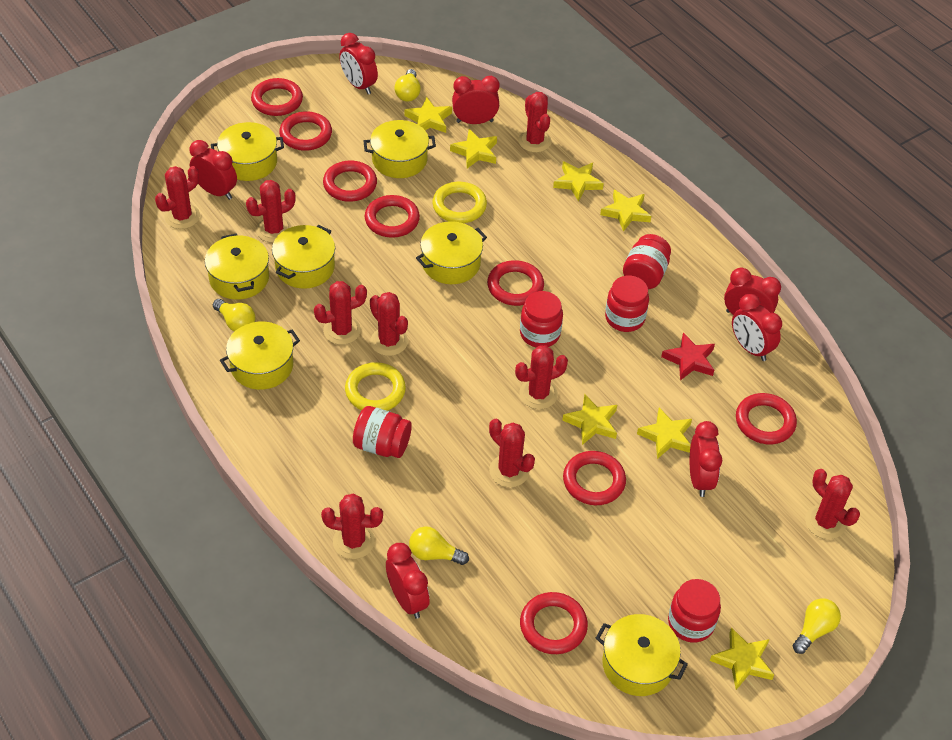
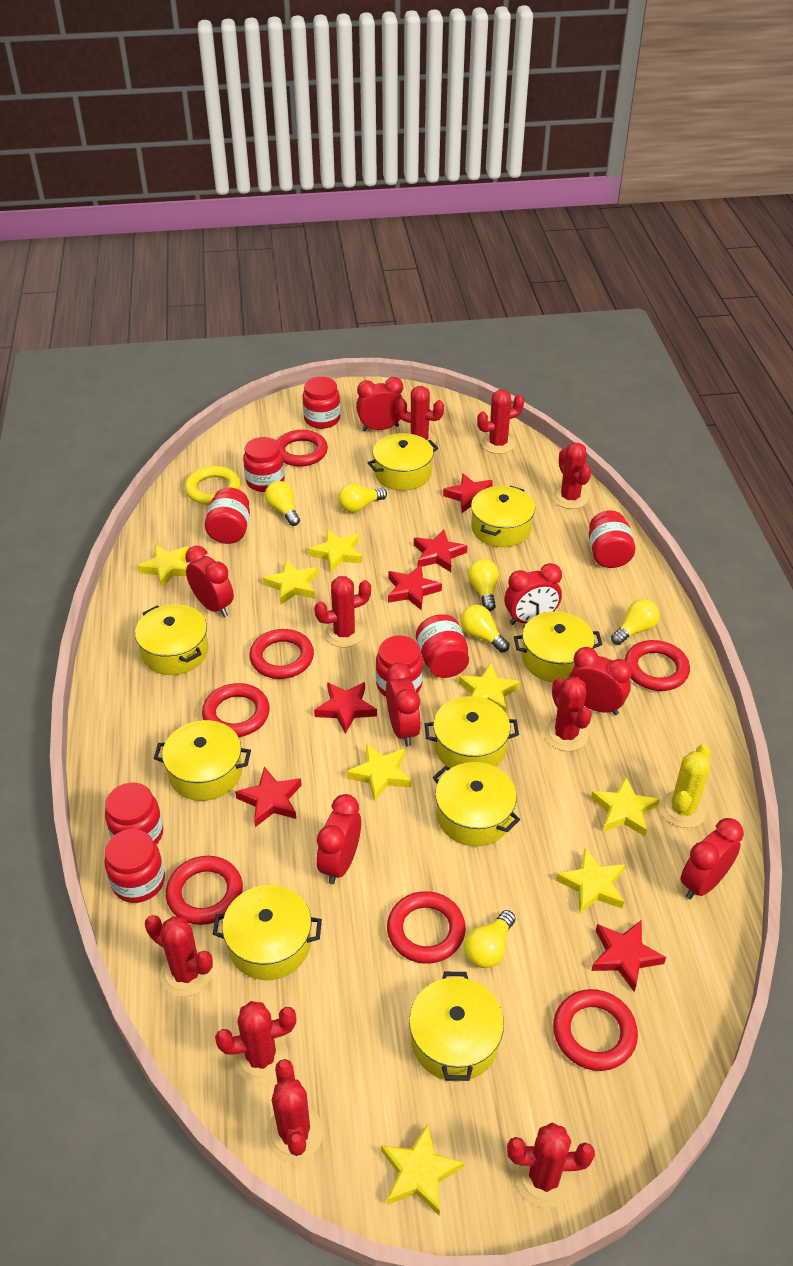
red jar: [353,406,412,458] [520,291,563,348] [605,276,649,332] [623,234,671,289] [668,579,721,643] = 5 -> [104,829,165,903] [105,782,163,845] [205,488,250,544] [243,437,285,492] [303,377,340,429] [376,635,423,697] [416,614,469,678] [589,510,635,568] = 8
red ring: [251,78,303,116] [279,111,332,151] [323,161,377,202] [365,195,420,238] [487,260,544,306] [520,592,588,654] [563,451,626,505] [736,393,797,444] = 8 -> [166,856,243,925] [202,683,270,737] [249,629,314,679] [277,430,328,467] [387,891,466,964] [553,989,638,1071] [625,640,690,691] = 7
red star: [661,333,715,380] = 1 -> [235,767,302,827] [314,682,377,734] [388,565,442,611] [414,530,467,572] [443,473,493,513] [591,920,666,992] = 6
yellow cactus: none = 0 -> [660,744,711,828] = 1
yellow light bulb: [213,299,255,332] [394,69,421,102] [409,526,469,565] [793,598,841,654] = 4 -> [265,481,300,526] [338,483,387,513] [460,605,510,653] [464,910,515,968] [468,559,499,611] [611,599,660,645] = 6
yellow pot: [205,234,269,300] [211,122,284,181] [220,322,300,390] [272,225,335,289] [364,120,436,178] [416,221,487,284] [596,614,688,696] = 7 -> [135,604,209,675] [154,720,251,801] [213,885,322,980] [368,433,438,491] [409,972,504,1082] [425,696,519,768] [433,762,520,847] [471,486,535,547] [514,611,603,682] = 9
yellow ring: [345,362,406,411] [432,182,487,223] = 2 -> [185,466,241,505] = 1
yellow star: [404,97,452,133] [450,129,497,168] [553,161,604,202] [562,394,617,445] [600,190,651,232] [637,408,692,459] [710,627,774,690] = 7 -> [137,545,189,588] [263,559,318,605] [309,530,362,572] [346,744,411,802] [381,1124,464,1215] [458,663,520,713] [556,848,625,915] [591,777,660,837] = 8

